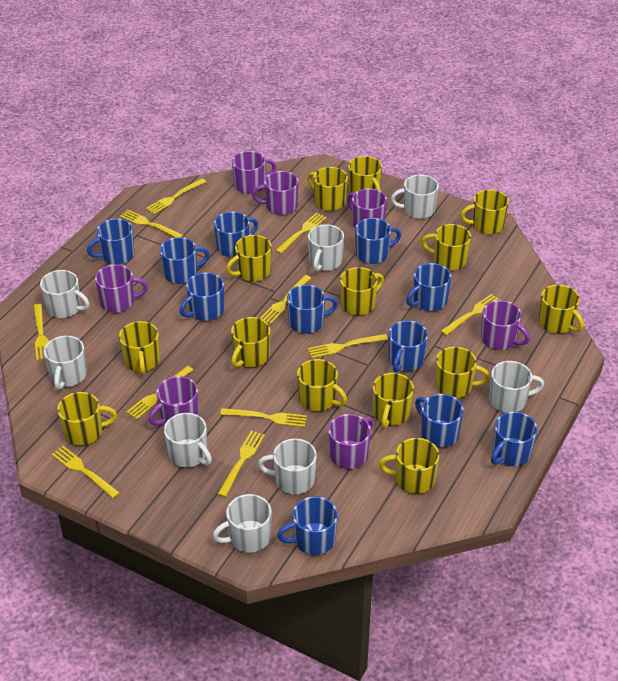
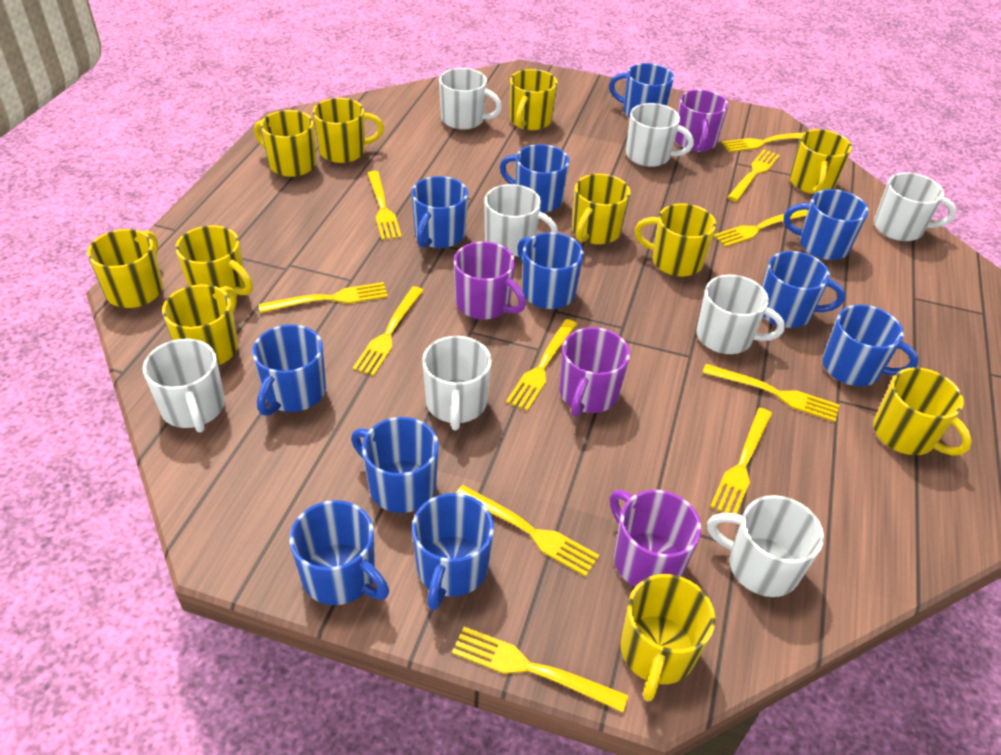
purple mug: [95,264,148,312] [149,376,199,425] [232,151,276,194] [252,171,299,215] [328,414,373,469] [347,188,387,227] [481,300,530,350] = 7 -> [453,241,526,320] [560,327,630,417] [610,490,701,587] [675,90,728,152] = 4
yellow mug: [57,392,117,446] [119,321,160,375] [226,235,272,282] [231,317,270,368] [297,359,347,411] [307,167,348,211] [340,267,384,315] [348,156,382,193] [373,373,414,428] [379,438,440,494] [421,224,471,270] [435,347,490,398] [460,189,509,234] [539,285,584,333] = 14 -> [87,229,163,308] [162,284,238,365] [175,225,253,297] [254,110,316,177] [313,98,384,163] [510,69,558,130] [572,174,631,244] [620,574,715,702] [634,203,716,277] [790,129,852,194] [873,367,972,456] = 11

